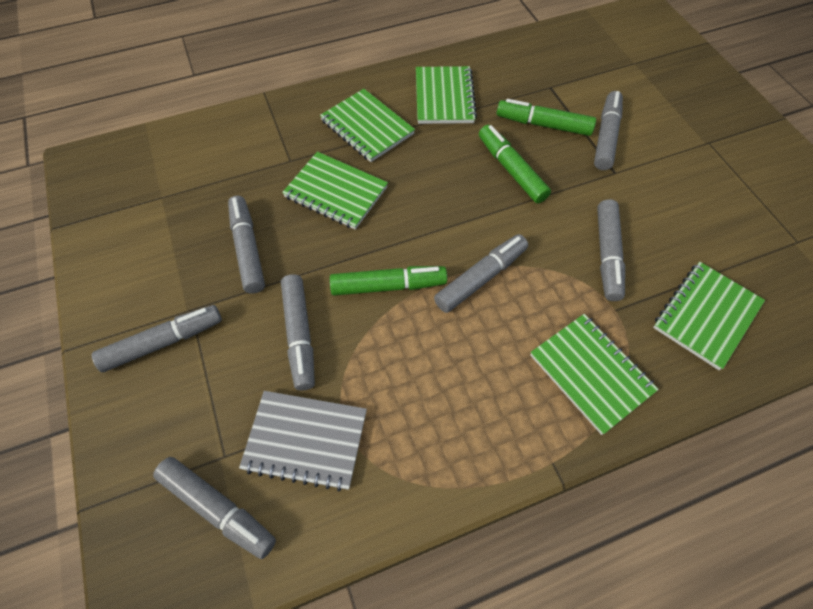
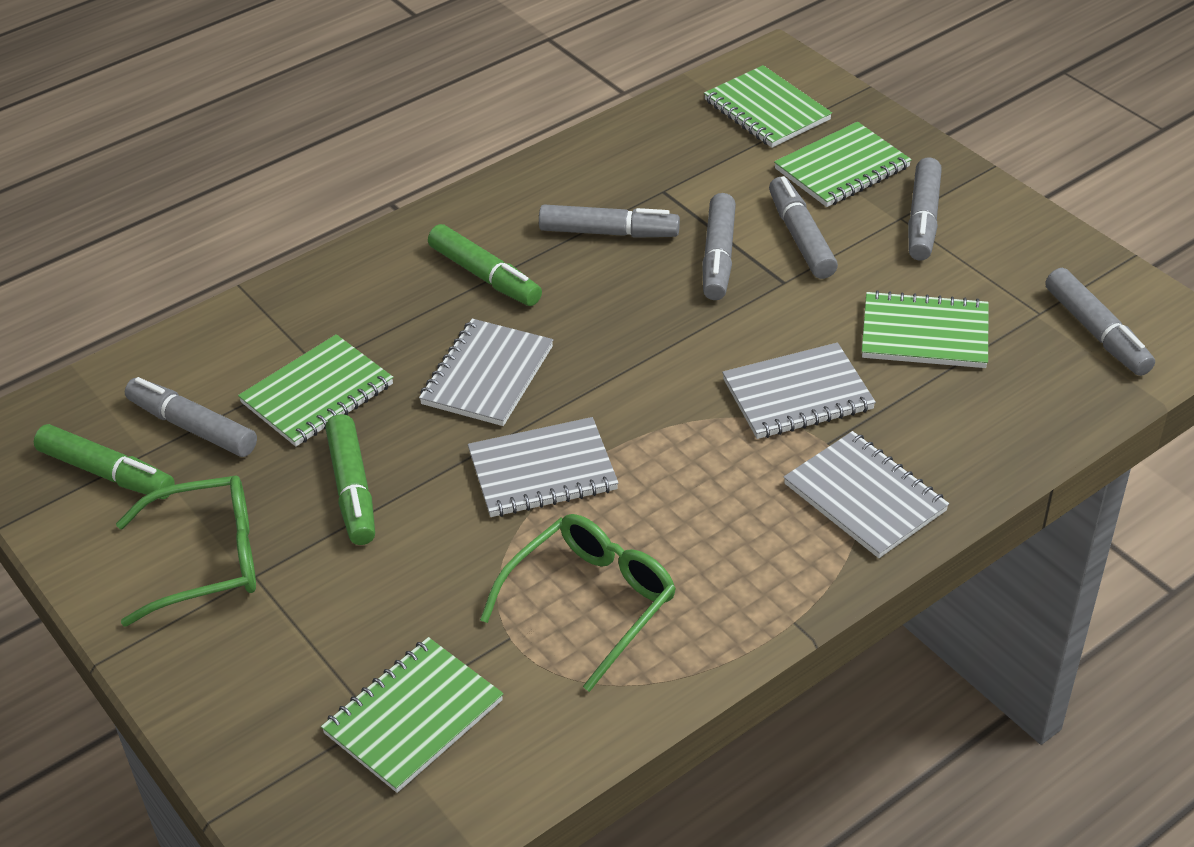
green glasses: none = 0 -> [116,475,256,627] [480,514,676,692] = 2
grey marker: [92,305,222,372] [153,457,276,559] [228,196,265,294] [281,274,315,390] [434,234,528,313] [594,91,623,170] [597,199,625,301] = 7 -> [125,377,257,457] [539,205,680,238] [702,193,736,300] [769,176,838,279] [908,157,942,261] [1045,268,1155,376] = 6
grey notebook: [239,391,367,492] = 1 -> [419,319,553,426] [468,417,618,517] [722,342,876,439] [784,431,949,558] = 4

